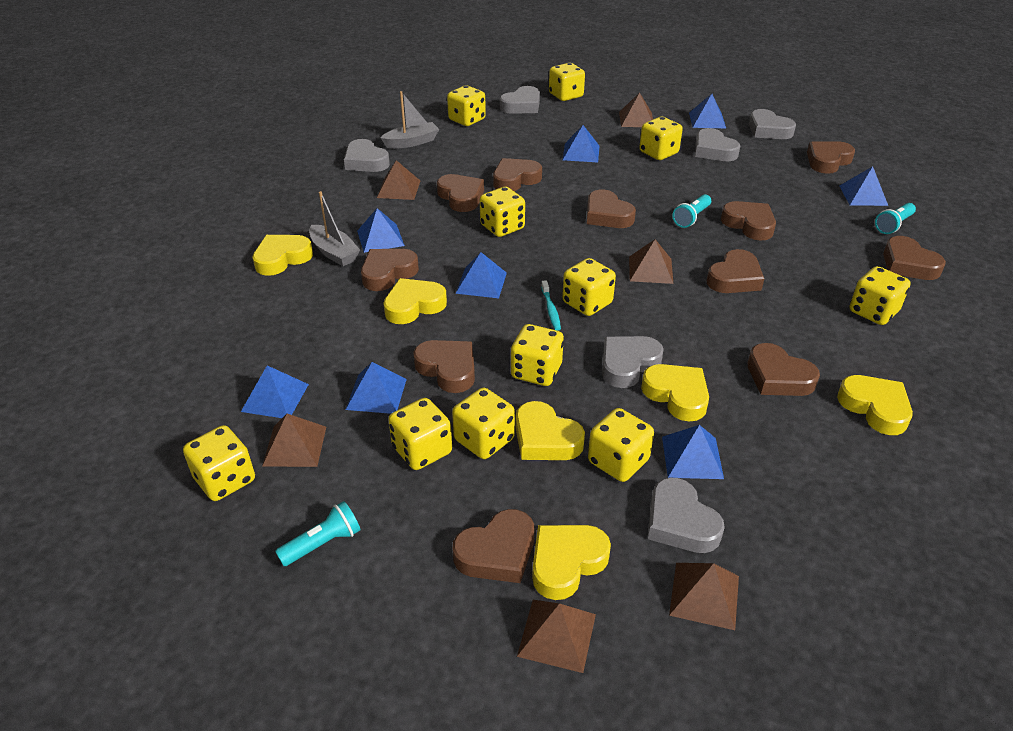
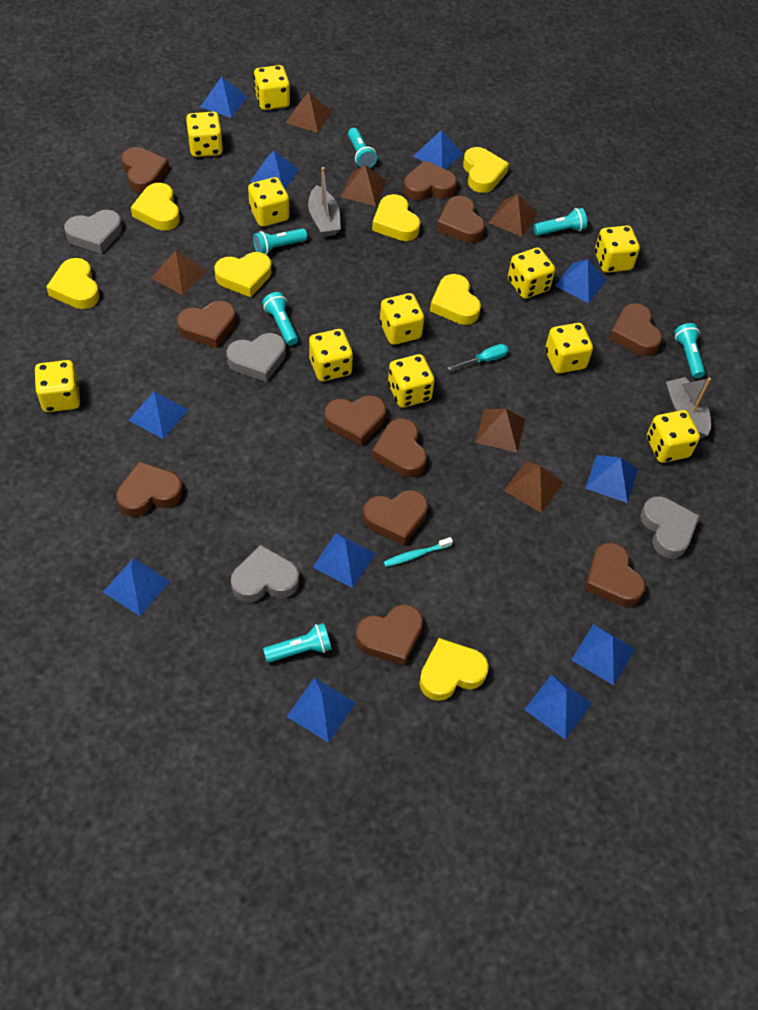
blue pyramid: [241,366,309,418] [346,362,407,414] [357,208,405,253] [455,252,507,298] [563,125,600,162] [662,425,724,479] [689,94,726,128] [840,166,888,206] = 8 -> [103,558,170,616] [128,391,189,439] [200,77,247,118] [250,151,299,190] [287,677,356,743] [313,533,375,588] [414,130,463,169] [524,674,592,740] [555,259,607,303] [571,624,635,685] [585,455,638,503] = 11
grey heart: [344,139,390,172] [500,86,540,114] [602,336,664,388] [648,478,725,553] [695,128,740,161] [749,109,796,139] = 6 -> [64,210,122,254] [226,333,286,382] [231,545,299,602] [640,496,700,559] = 4
turquoise flashlight: [275,501,361,566] [672,194,711,228] [875,203,916,234] = 3 -> [253,228,307,255] [262,292,298,346] [263,623,332,662] [348,128,377,168] [534,208,587,236] [674,323,705,378] = 6
turquoise screwdriver: none = 0 -> [447,344,508,370] = 1
yellow heart: [252,235,313,276] [383,278,447,324] [516,401,585,460] [532,525,611,600] [641,364,709,421] [837,375,913,435] = 6 -> [46,258,100,309] [131,183,180,231] [214,252,272,297] [372,194,420,241] [419,638,489,701] [430,274,481,325] [463,147,509,193] = 7

